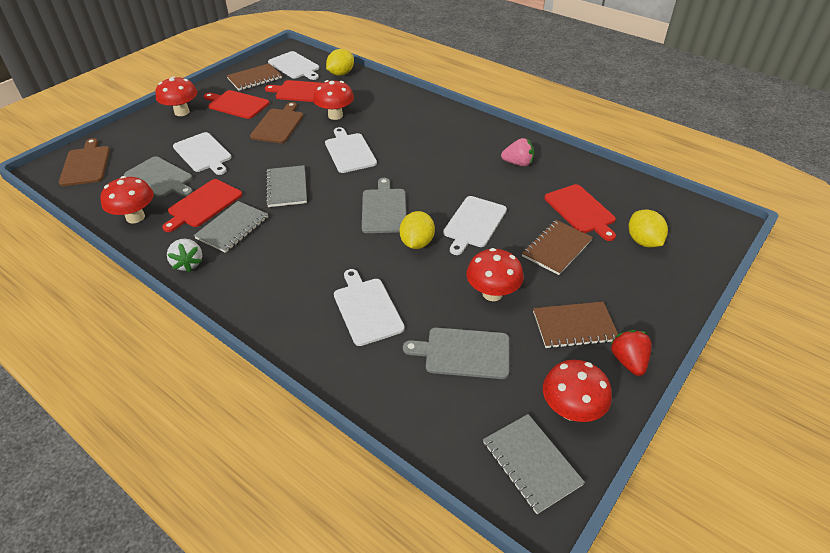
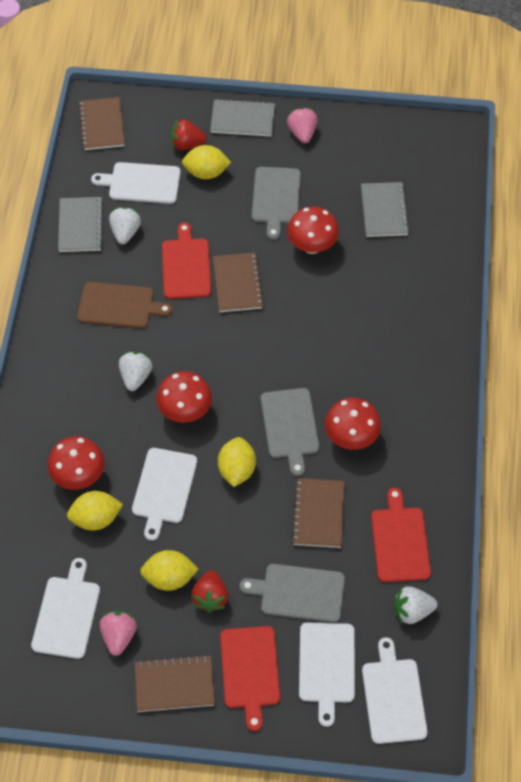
brown cutting board: [59,138,110,186] [250,102,303,143] = 2 -> [77,282,172,328] = 1
brown notebook: [227,63,282,91] [522,220,593,275] [533,302,618,349] = 3 -> [78,97,125,150] [135,655,215,712] [213,252,264,312] [292,478,345,548] = 4
pink strawberry: [501,138,534,166] = 1 -> [99,611,137,656] [287,107,317,143] = 2
red cutting board: [162,179,242,232] [204,90,269,119] [265,80,322,102] [544,184,616,241] = 4 -> [162,222,211,299] [220,626,280,731] [371,487,431,582] = 3
red mushroom: [100,176,154,223] [155,76,197,116] [313,80,354,120] [466,248,524,301] [543,360,612,422] = 5 -> [47,436,105,490] [156,371,212,422] [287,207,339,254] [325,398,381,450] = 4
red strawberry: [610,330,652,376] = 1 -> [171,119,207,150] [191,570,228,613] = 2
white strawberry: [167,239,202,272] = 1 -> [109,207,141,244] [119,352,152,391] [395,587,438,624] = 3
yellow lemon: [326,49,354,76] [400,211,435,249] [629,210,668,247] = 3 -> [67,491,123,530] [140,550,198,591] [182,145,231,179] [218,437,256,487] = 4

